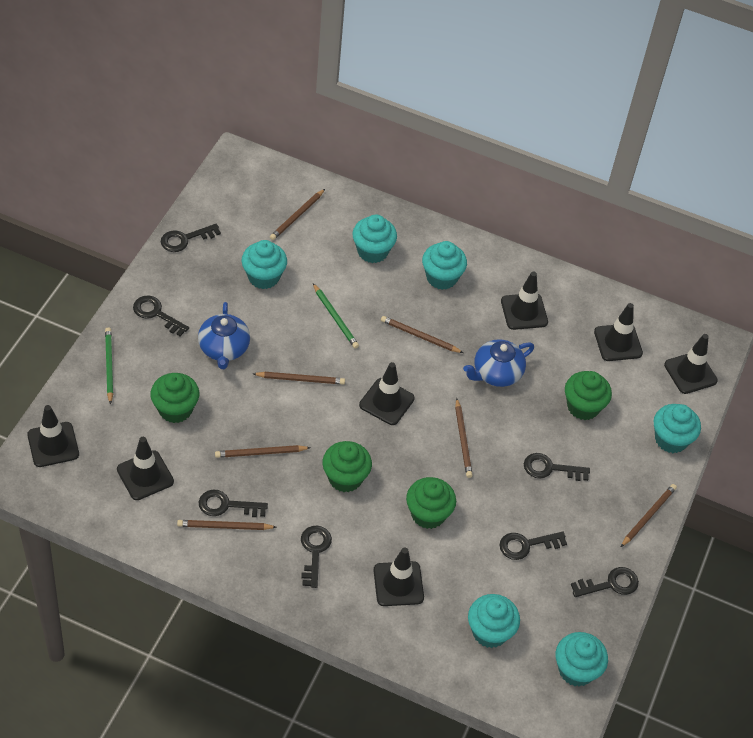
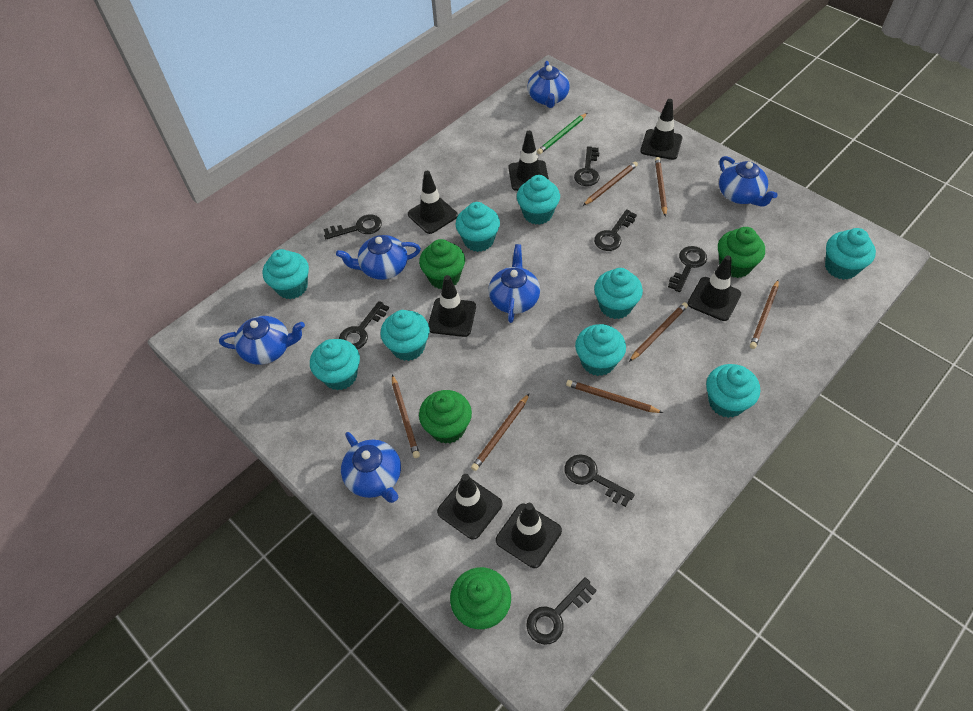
blue teapot: [198,302,250,369] [463,339,534,387] = 2 -> [219,316,305,365] [336,235,421,280] [341,432,401,503] [489,244,540,323] [527,61,570,108] [719,156,778,207] = 6
green pencil: [105,328,113,405] [313,283,359,349] = 2 -> [537,113,587,154] = 1
turquoise cupcake: [242,240,287,289] [352,215,397,263] [422,241,467,290] [468,594,520,648] [556,632,608,687] [654,404,701,453] = 6 -> [263,249,309,299] [310,339,360,390] [380,310,430,361] [455,202,500,252] [517,175,560,225] [575,324,626,376] [594,268,643,319] [706,364,760,418] [825,228,876,280] = 9

